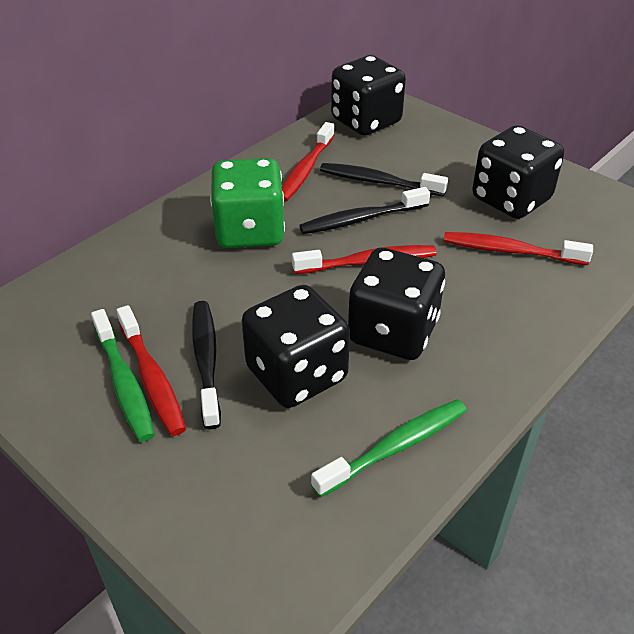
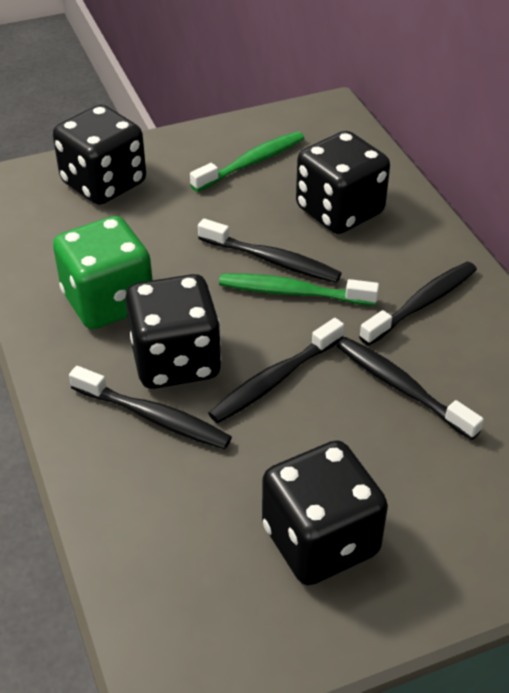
black toothbrush: [192,301,221,429] [299,187,430,234] [320,163,448,196] = 3 -> [69,366,232,449] [198,219,342,283] [208,318,344,423] [337,337,484,440] [359,262,477,346] = 5
red toothbrush: [116,305,186,436] [282,122,335,202] [292,245,437,274] [444,232,593,265] = 4 -> none = 0

